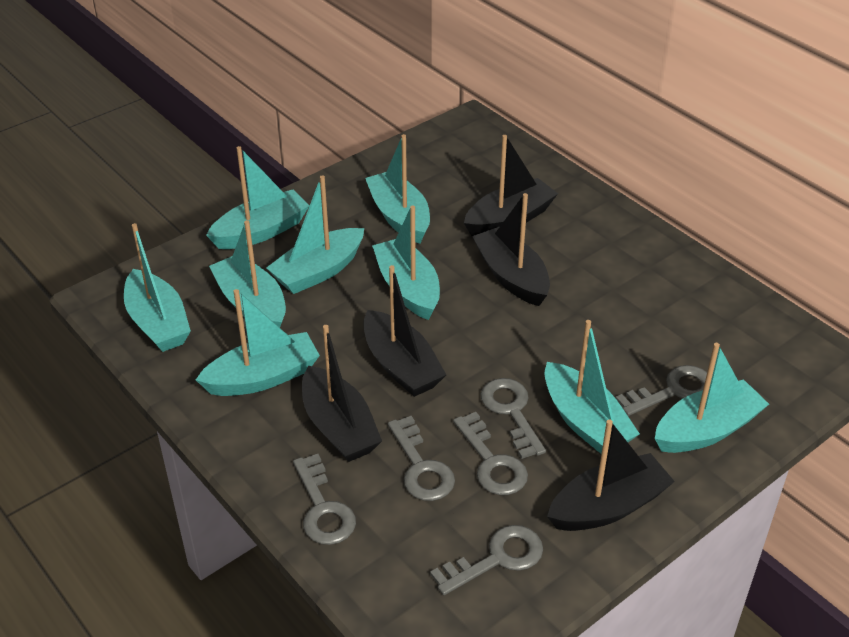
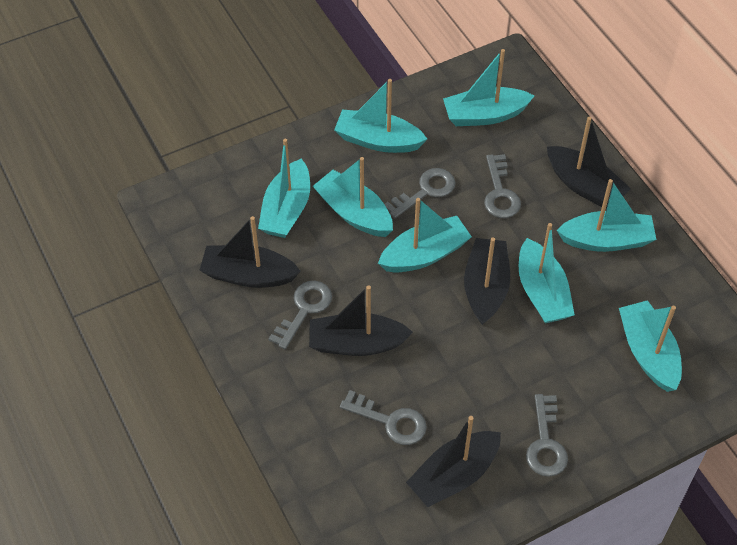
grey key: [293,454,356,545] [388,416,455,501] [430,525,543,595] [453,412,528,495] [481,378,546,459] [616,365,707,416] = 6 -> [269,281,332,349] [340,390,427,445] [384,168,455,218] [484,154,521,218] [526,394,568,477] = 5
turquoise boat: [124,223,191,352] [196,289,320,396] [206,146,310,249] [209,220,286,328] [266,175,364,294] [365,134,430,244] [372,205,440,320] [544,320,640,454] [655,343,769,453] = 9 -> [258,138,310,238] [313,157,393,237] [334,79,427,153] [378,198,472,273] [443,49,534,126] [519,223,575,323] [557,179,656,252] [619,300,682,392] = 8

